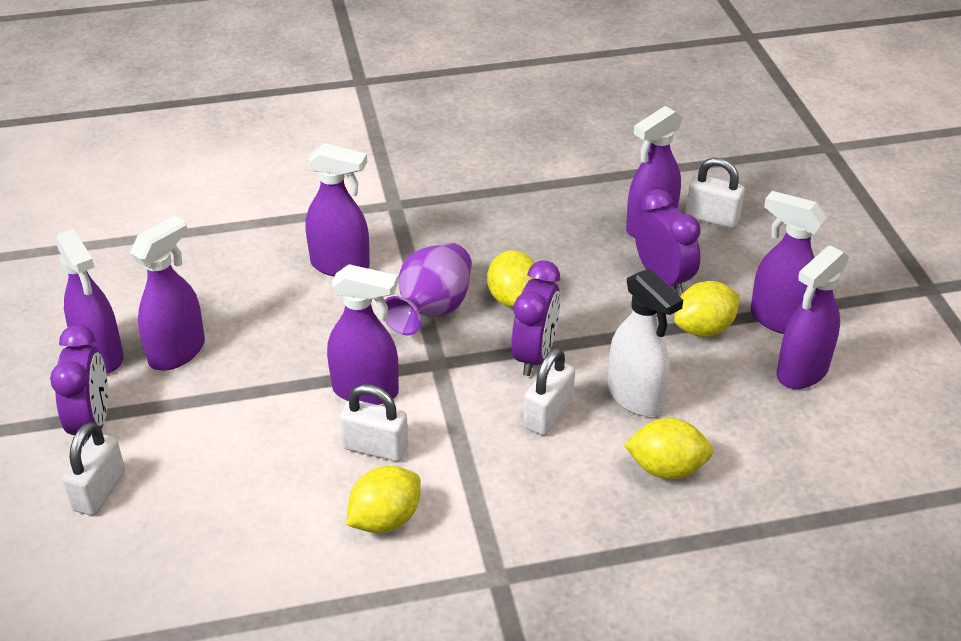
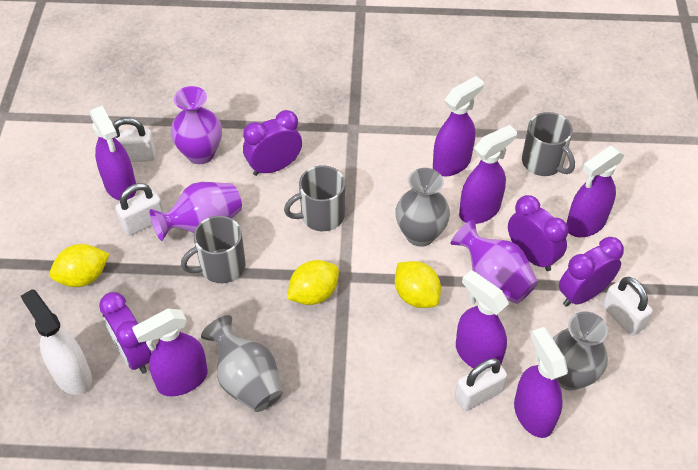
grey mug: none = 0 -> [181,216,246,283] [284,165,345,231] [522,112,575,176] = 3
grey vase: none = 0 -> [201,315,283,412] [396,168,450,247] [553,312,608,390] = 3
purple clock: [50,325,108,446] [511,261,560,376] [635,189,701,296] = 3 -> [99,292,152,373] [243,110,302,176] [508,195,568,271] [559,237,624,307] = 4
purple vase: [385,243,472,336] = 1 -> [150,182,242,241] [171,86,222,164] [451,219,538,304] = 3
yellow lemon: [346,466,421,533] [487,250,536,308] [624,418,713,480] [674,281,740,337] = 4 -> [49,244,109,287] [287,260,339,305] [395,261,441,308] = 3

